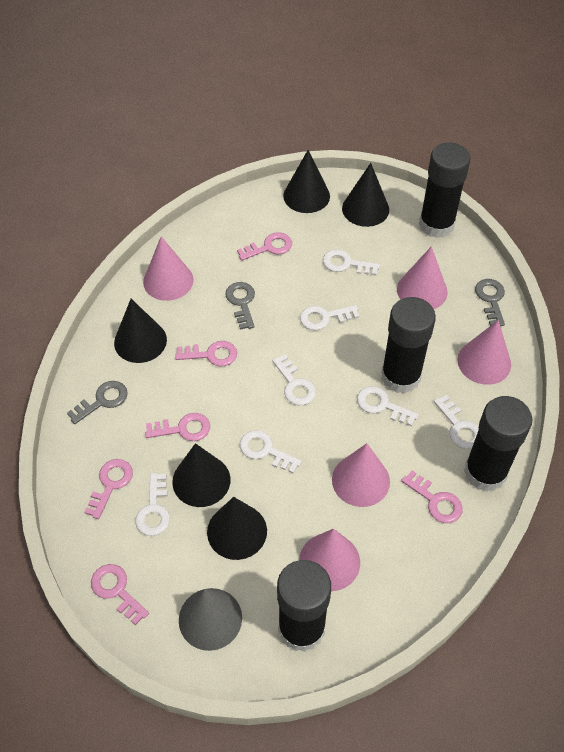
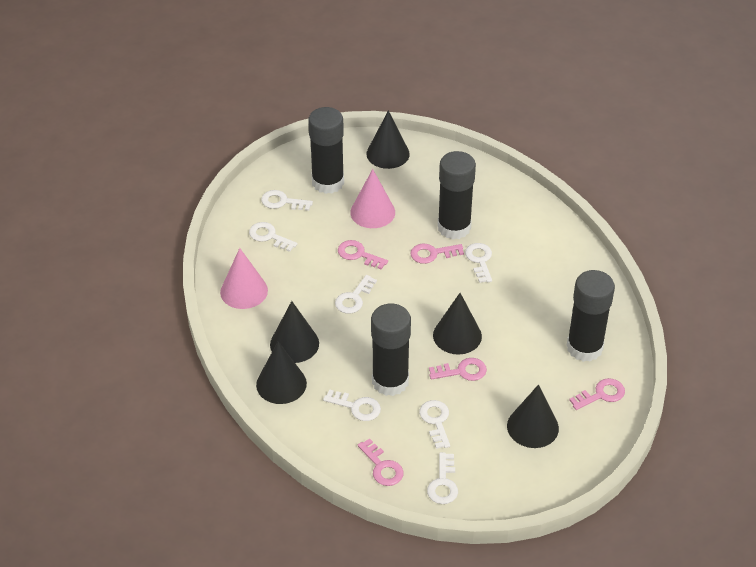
grey cone: [179,588,242,651] = 1 -> none = 0
grey key: [67,381,128,424] [225,282,255,330] [475,279,505,326] = 3 -> none = 0
pink cone: [143,236,194,301] [299,529,360,591] [332,443,390,507] [397,246,448,309] [457,320,511,385] = 5 -> [220,248,268,309] [350,169,395,228] = 2
pink key: [84,459,133,519] [91,564,149,625] [145,413,210,441] [175,341,237,367] [237,232,292,261] [401,470,463,523] = 6 -> [338,240,388,270] [358,438,404,486] [410,244,464,264] [429,358,487,381] [569,378,625,410] = 5

